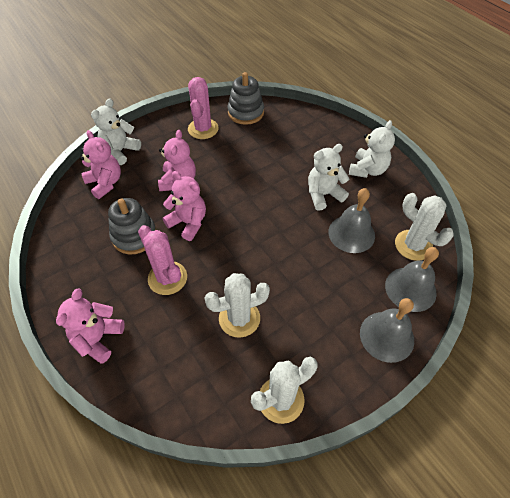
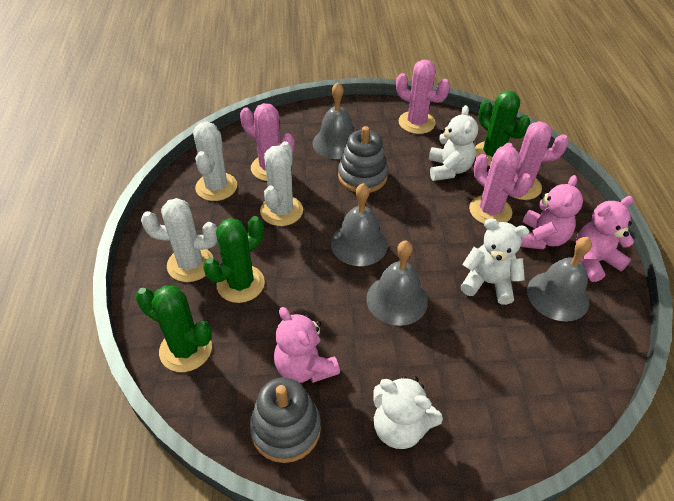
green cactus: none = 0 -> [136,285,212,372] [203,216,265,303] [475,91,530,166] = 3
grey bell: [328,188,375,253] [360,298,414,363] [385,247,439,312] = 3 -> [313,82,354,159] [331,183,388,266] [366,240,428,326] [527,237,592,321] = 4
pink cactus: [138,225,187,295] [188,77,218,139] = 2 -> [240,103,295,181] [396,60,450,134] [469,146,532,224] [502,121,569,200] = 4
pink teddy bear: [56,288,125,364] [80,130,121,199] [158,130,196,191] [163,171,206,241] = 4 -> [274,307,340,383] [520,175,583,250] [576,196,634,282] = 3

